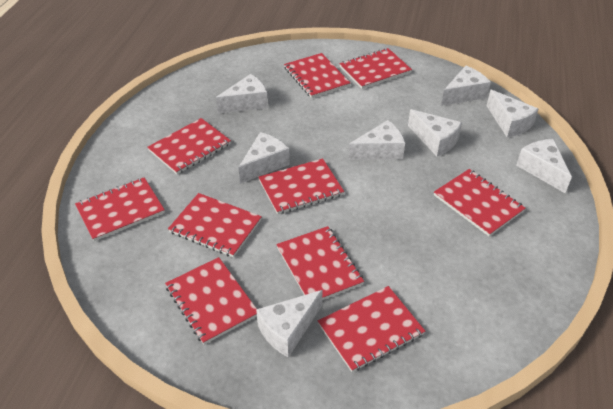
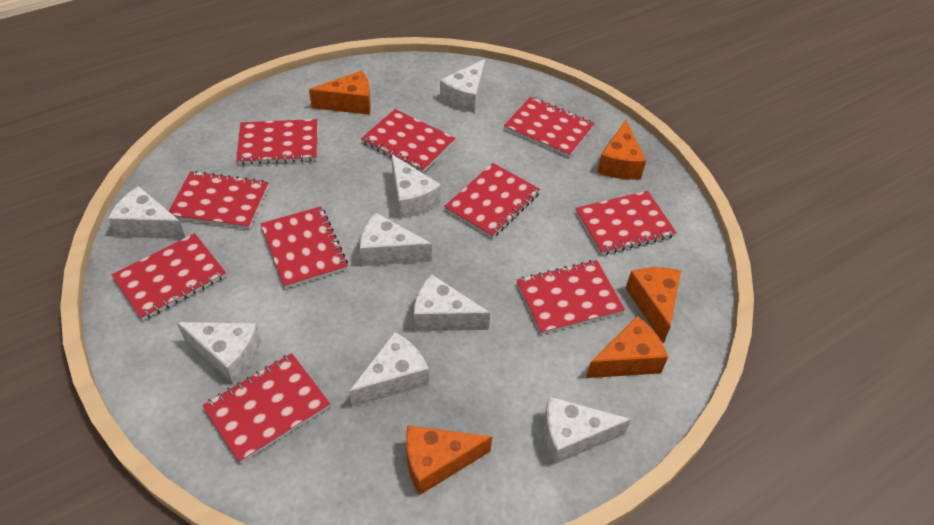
orange cheese: none = 0 -> [309,70,371,115] [406,425,492,495] [586,316,668,378] [597,120,646,179] [625,267,681,343] = 5

